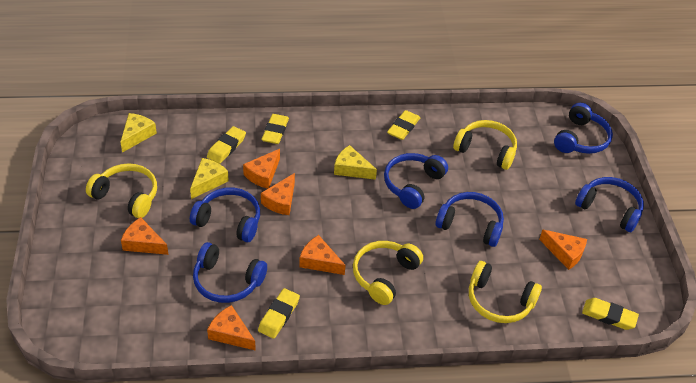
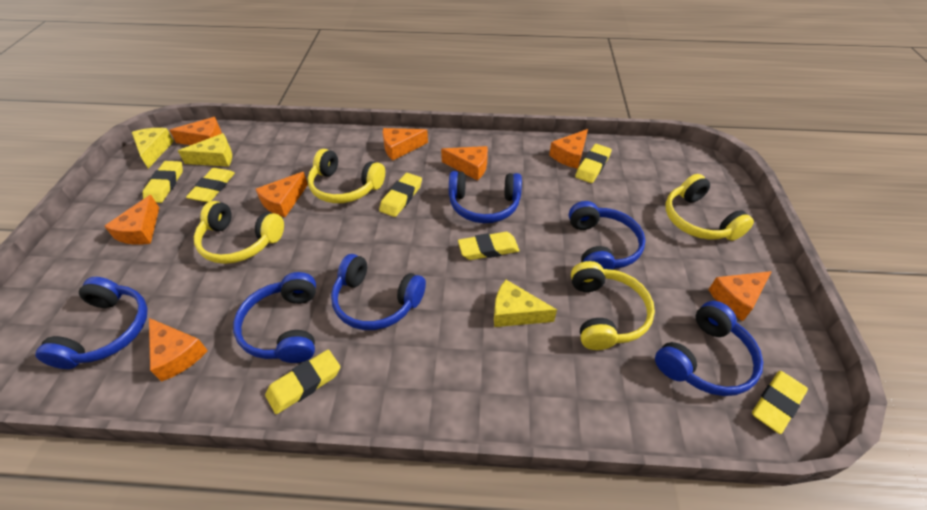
orange cheese: [121,217,169,255] [207,305,256,351] [243,149,280,189] [261,173,295,215] [299,235,346,275] [539,229,587,270] = 6 -> [104,195,159,245] [149,318,208,382] [169,117,222,145] [256,172,308,217] [383,128,428,161] [441,146,488,181] [549,129,588,169] [709,271,772,321] = 8
yellow eraser: [207,126,246,164] [258,288,300,339] [261,114,289,144] [387,110,420,140] [582,298,639,330] = 5 -> [143,161,183,203] [186,168,235,202] [265,350,340,414] [379,173,422,217] [458,232,519,260] [575,144,612,183] [752,371,808,434] = 7

